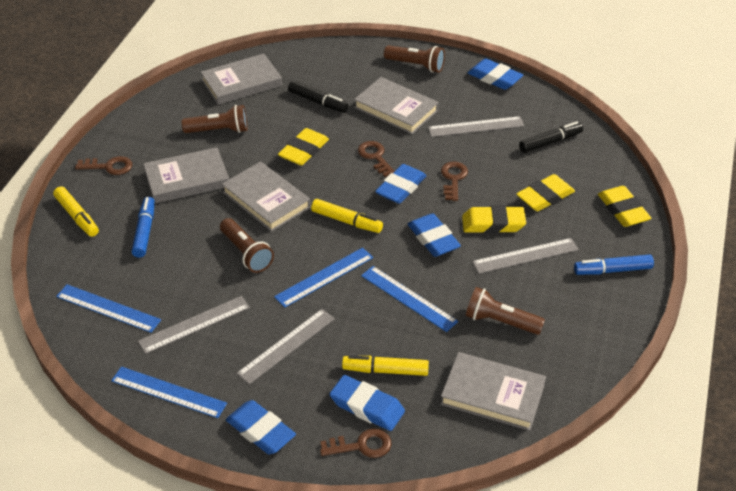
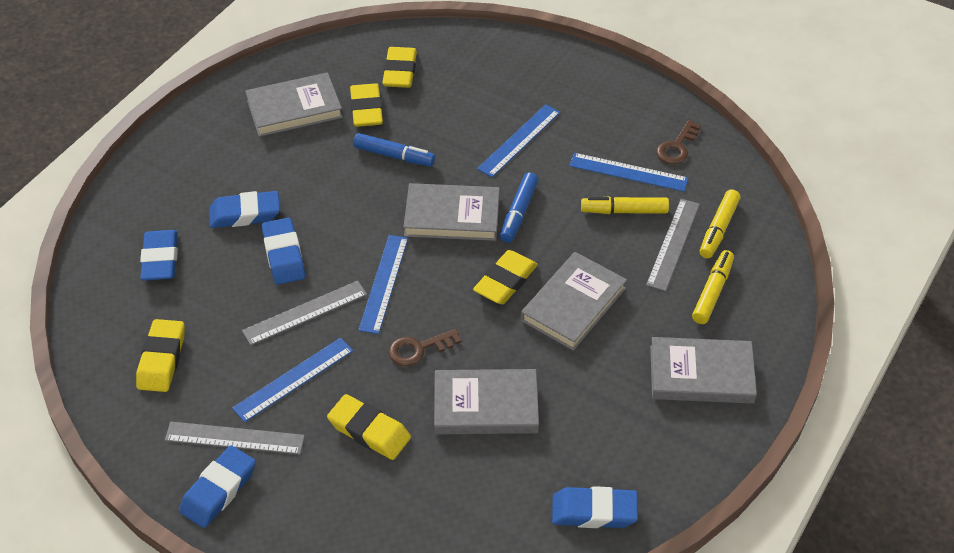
black marker: [288,81,348,113] [519,121,583,153] = 2 -> none = 0
brown flashlight: [182,105,247,133] [220,218,274,273] [384,45,445,72] [466,287,545,335] = 4 -> none = 0
brown key: [75,156,132,175] [320,428,392,458] [358,141,394,177] [441,162,468,201] = 4 -> [388,329,461,366] [656,120,701,164] = 2
grey ruler: [138,296,250,354] [237,309,335,384] [428,116,524,137] [472,238,579,274] = 4 -> [165,422,305,454] [242,281,367,345] [646,199,700,291] = 3
yellow eraser: [278,128,329,166] [462,205,526,234] [516,174,575,211] [598,186,651,227] = 4 -> [136,319,185,392] [327,394,411,460] [350,83,383,127] [382,47,417,88] [473,250,538,304] = 5

